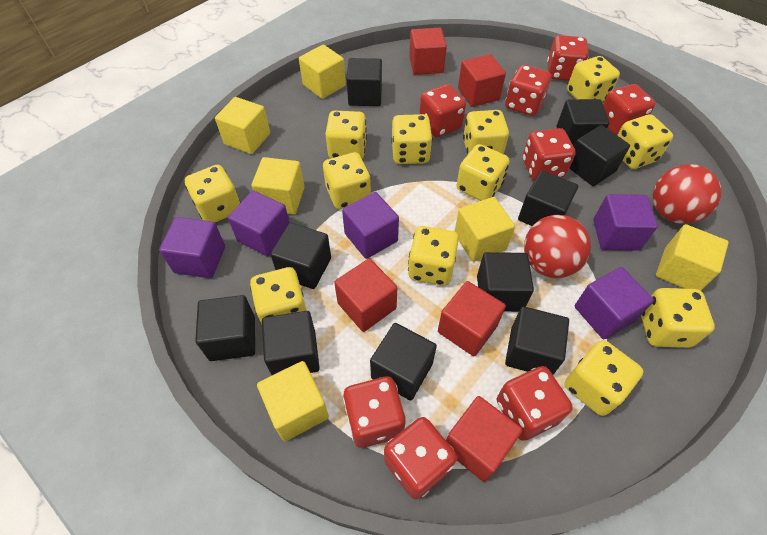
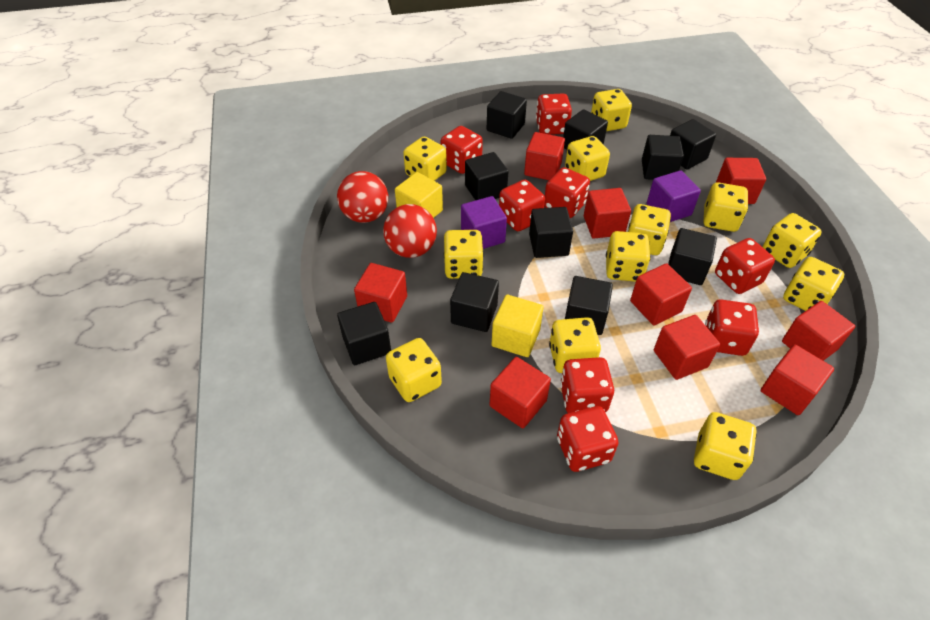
purple cube: [159,217,225,278] [228,191,290,256] [342,192,399,259] [575,267,654,339] [593,194,658,251] = 5 -> [461,196,507,249] [647,170,701,222] = 2
red cube: [334,258,397,332] [409,28,447,75] [438,281,506,356] [446,396,522,482] [458,54,506,107] = 5 -> [354,263,407,323] [490,357,551,428] [524,132,565,180] [584,188,631,239] [630,263,692,325] [654,315,720,380] [716,158,766,204] [761,345,834,415] [782,301,855,361] = 9
yellow cube: [215,97,270,154] [252,157,304,215] [257,361,329,441] [299,45,346,99] [454,197,515,262] [656,224,729,291] = 6 -> [395,172,443,218] [492,295,544,357] = 2

